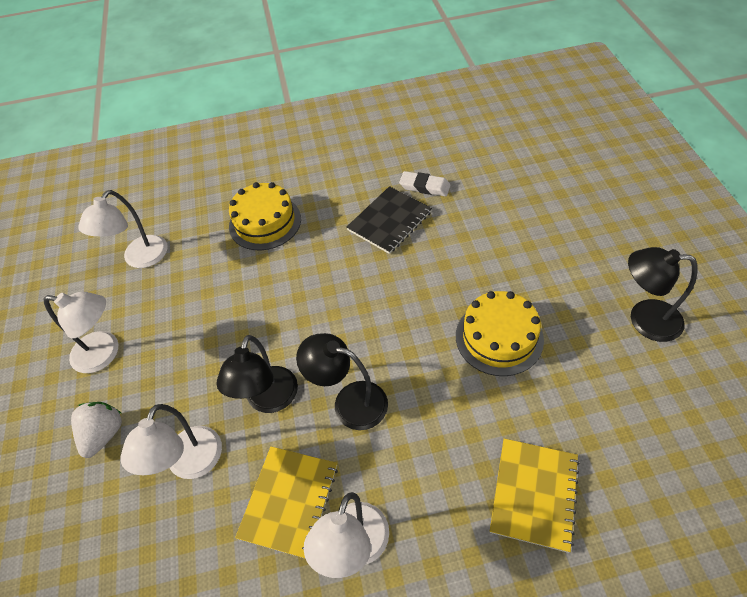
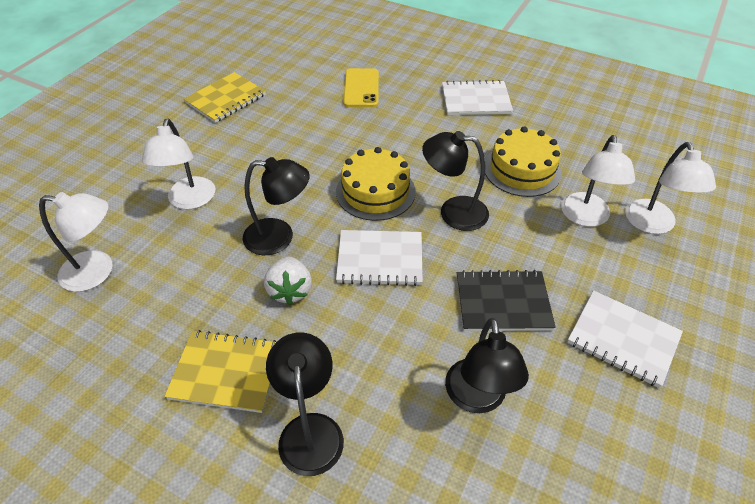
black lamp: [216,335,298,413] [296,333,388,430] [628,247,698,342] = 3 -> [243,157,310,255] [266,332,344,476] [422,131,489,231] [445,318,529,413] = 4
white eraser: [399,171,451,197] = 1 -> none = 0
white notebook: none = 0 -> [336,230,423,286] [442,80,513,115] [567,290,683,388] = 3
yellow phone: none = 0 -> [343,68,379,107] = 1

